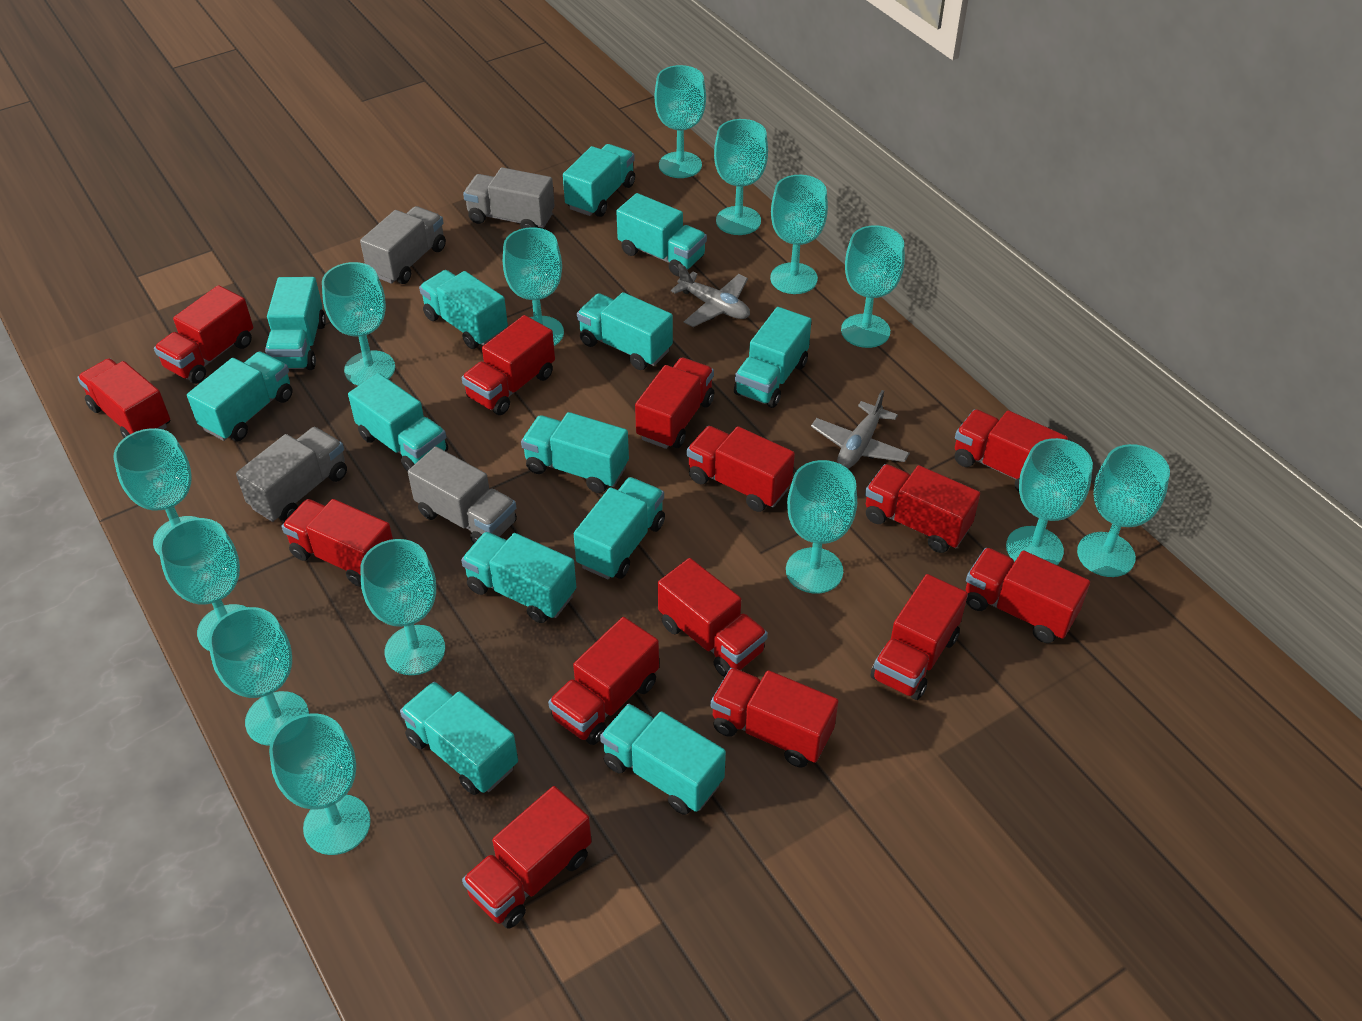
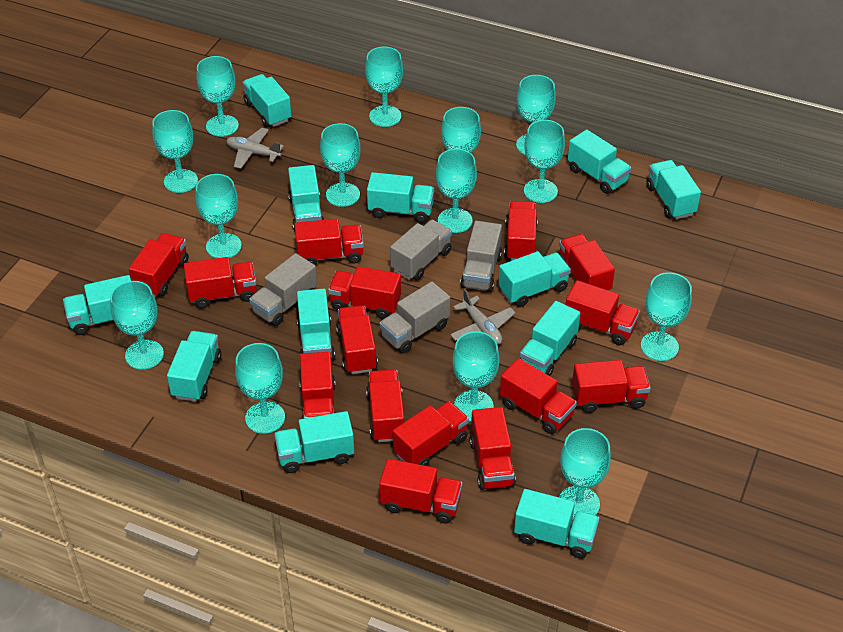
red truck: [77,358,170,438] [154,285,253,384] [282,499,393,587] [462,315,555,415] [462,786,592,929] [548,617,659,745] [635,357,714,449] [658,558,768,677] [687,426,795,512] [711,668,838,767] [865,464,980,553] [871,574,968,700] [955,409,1068,492] [965,548,1090,643] = 14 -> [129,233,189,297] [184,257,257,309] [294,219,364,266] [300,352,336,419] [328,266,401,319] [336,305,378,374] [366,369,404,442] [379,459,462,523] [393,401,469,466] [469,407,516,490] [500,358,577,434] [504,201,538,261] [559,234,615,290] [566,280,640,345] [572,360,651,413] = 15
turquoise truck: [187,351,293,441] [265,277,326,370] [348,373,448,472] [400,681,518,795] [419,270,508,349] [461,532,576,623] [521,412,629,493] [563,144,635,217] [574,477,665,579] [577,292,673,370] [600,704,726,815] [616,193,707,277] [734,307,811,408] = 13 -> [63,275,131,335] [167,331,222,402] [242,74,291,127] [274,411,354,473] [288,165,324,232] [297,289,335,361] [367,172,434,223] [498,251,571,307] [514,489,600,558] [520,301,580,376] [568,129,631,194] [646,160,701,219] = 12

